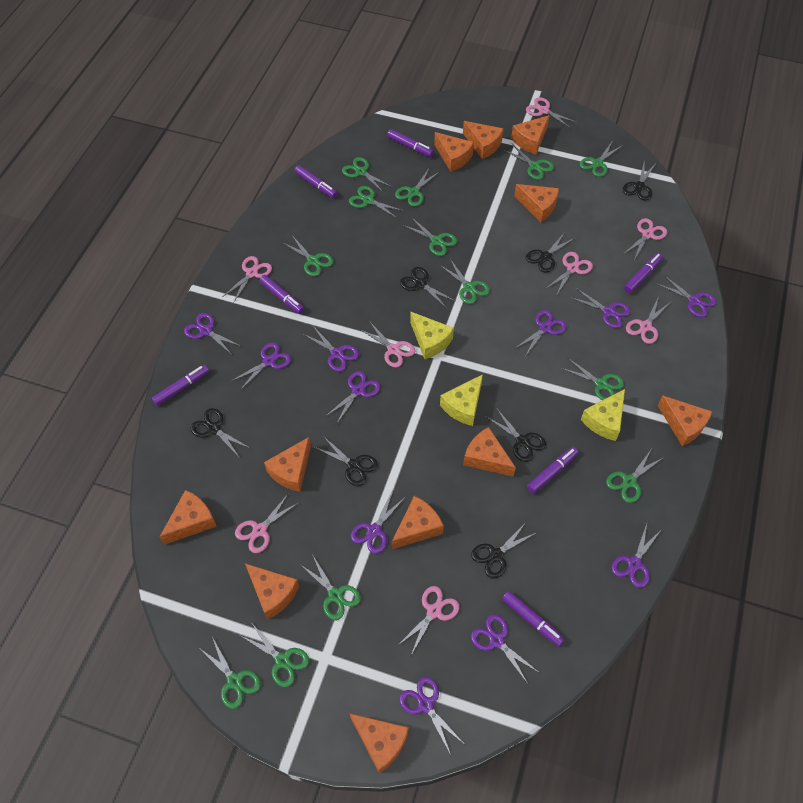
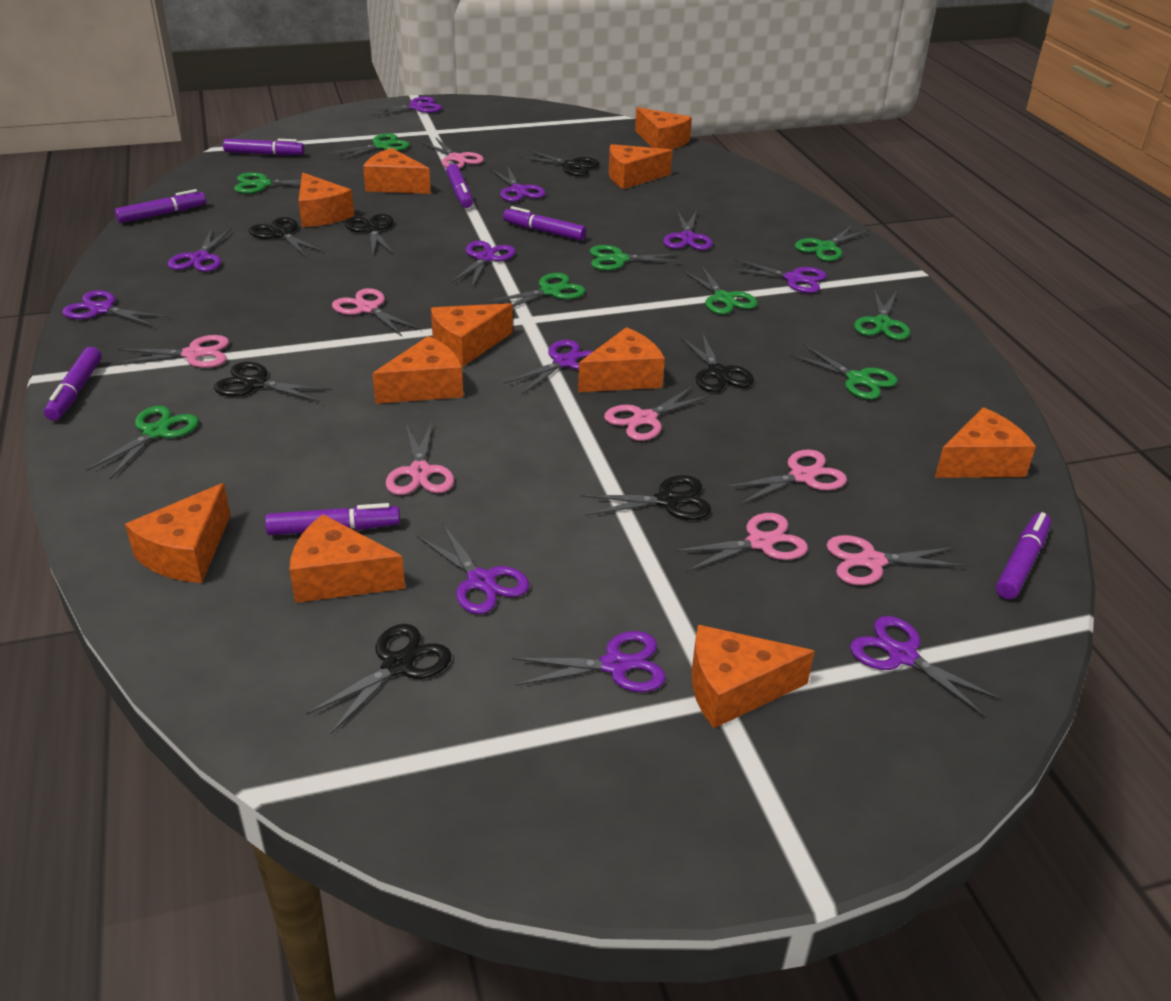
green scissors: [198,637,261,709] [241,624,309,687] [283,237,333,276] [301,554,361,620] [342,157,392,192] [349,186,404,219] [395,167,439,207] [403,217,457,256] [440,259,490,304] [504,144,554,180] [561,358,624,400] [580,142,623,177] [606,450,664,503] = 13 -> [86,406,199,479] [234,172,322,194] [329,133,410,160] [487,273,585,307] [590,245,684,271] [682,265,758,314] [790,345,898,399] [795,225,870,261] [854,289,910,340] = 9
yellow cheese: [410,312,454,359] [440,374,483,426] [581,389,625,441] = 3 -> none = 0

